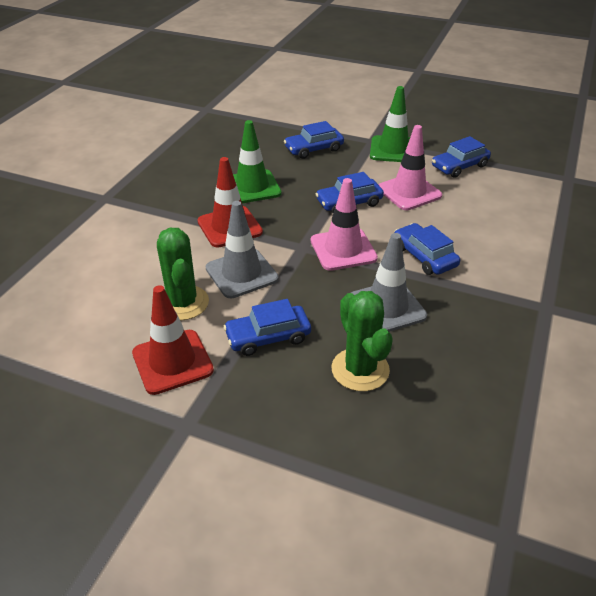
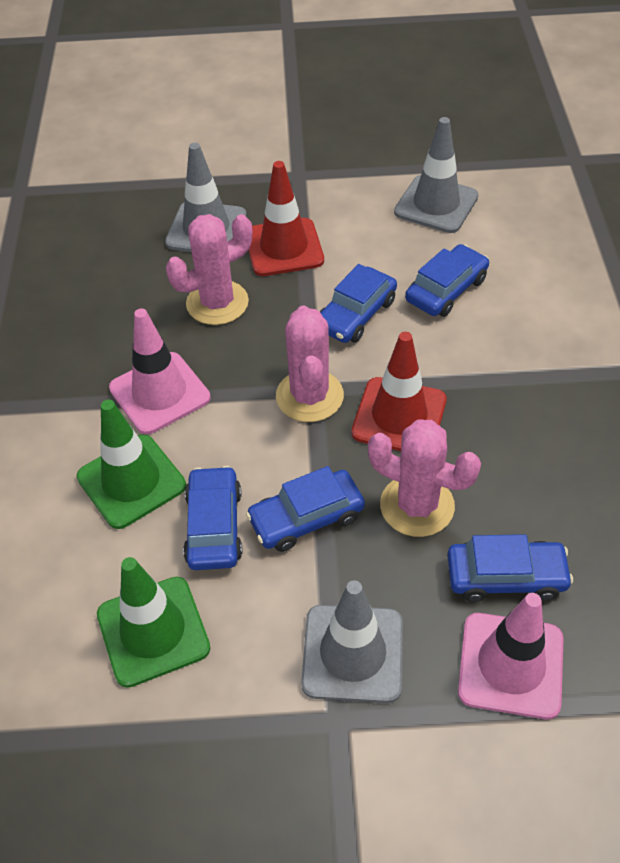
green cactus: [157,228,209,321] [332,291,393,391] = 2 -> none = 0
grey traffic cone: [206,201,279,298] [351,233,427,332] = 2 -> [165,143,247,252] [301,580,403,703] [394,117,478,233] = 3
pink cactus: none = 0 -> [166,214,252,325] [276,306,344,422] [368,419,481,537] = 3

